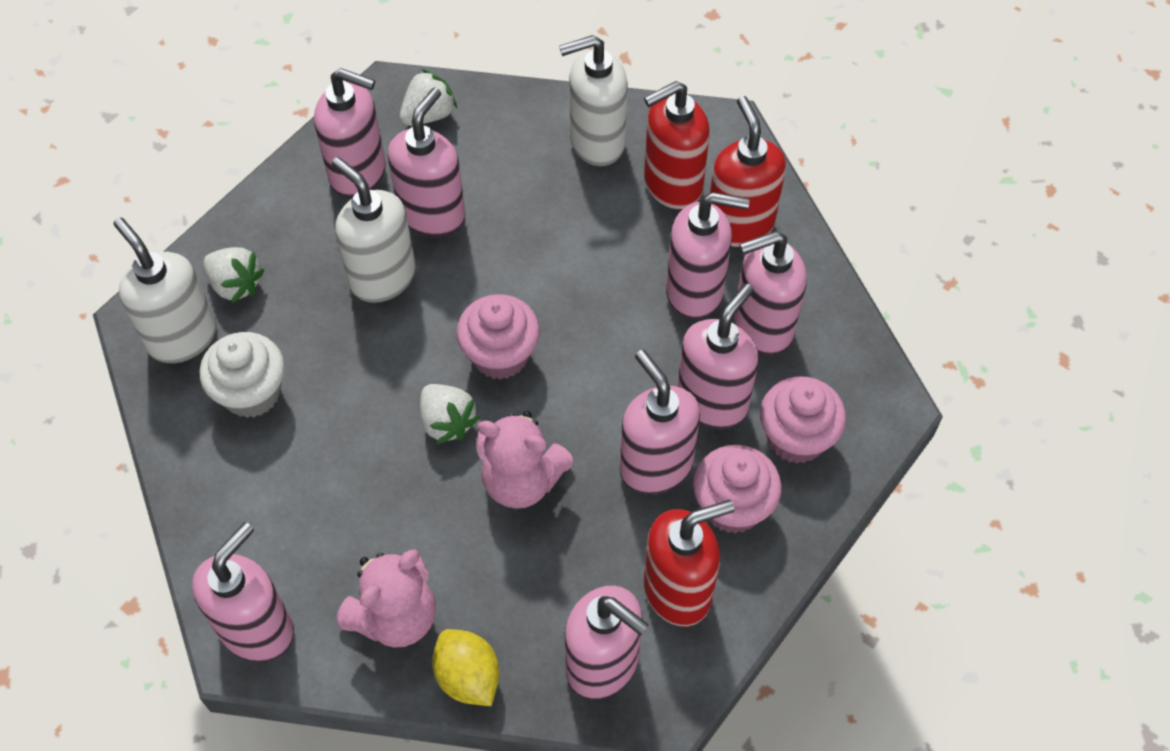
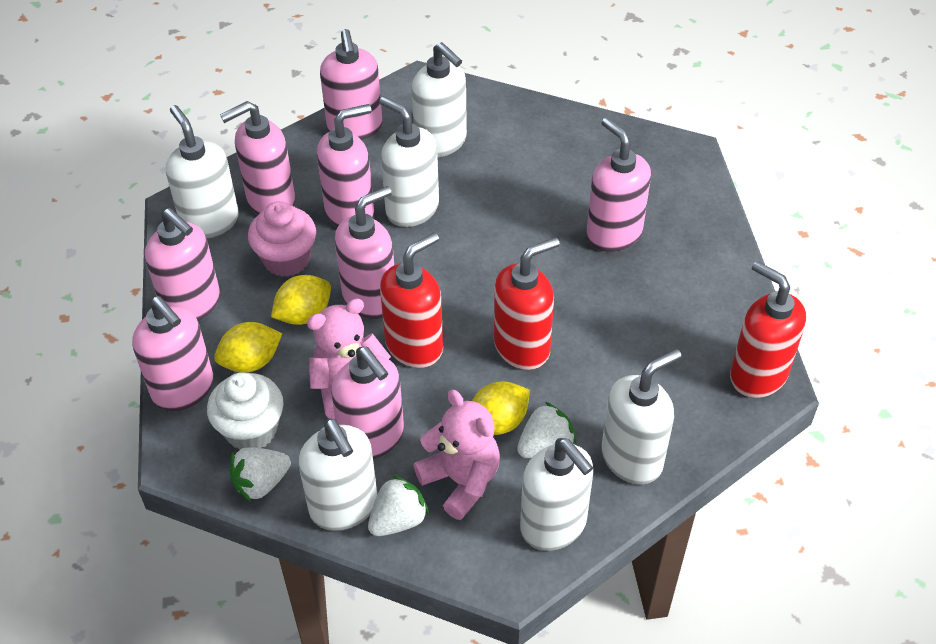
pink cupcake: [456,294,540,380] [693,445,782,534] [760,376,846,464] = 3 -> [248,201,316,277] = 1
white soap dispenser: [114,217,217,363] [332,157,416,303] [559,35,628,166] = 3 -> [166,105,239,238] [299,418,377,531] [379,96,439,227] [412,42,467,157] [520,438,593,551] [602,349,681,485] = 6
yellow lemon: [432,629,500,706] = 1 -> [214,322,282,373] [271,275,331,325] [472,381,530,435] = 3

